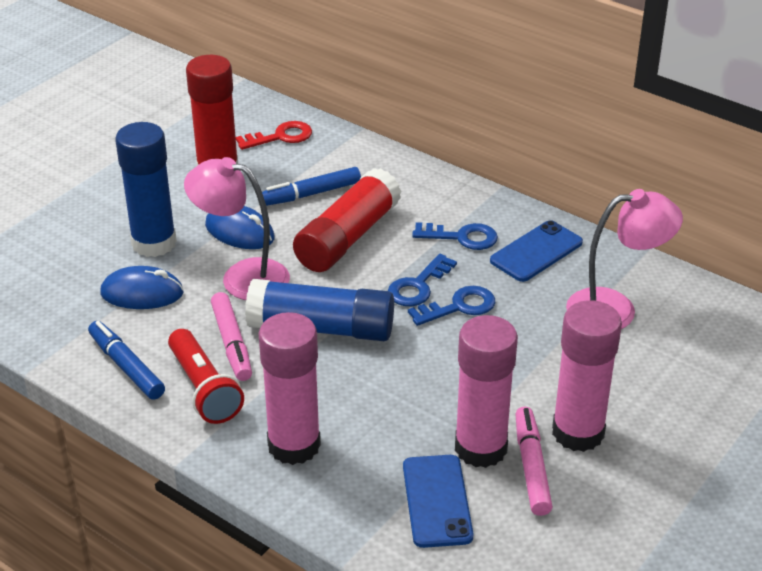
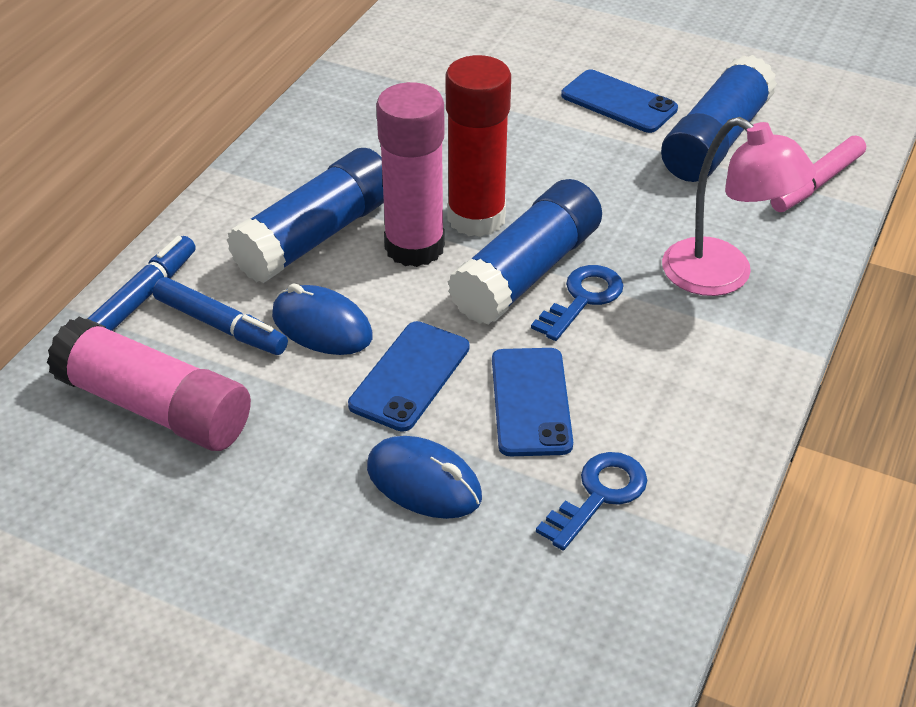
blue glue stick: [115,122,177,257] [245,279,394,341] = 2 -> [227,148,384,283] [448,179,602,325] [661,55,777,182] = 3
blue key: [388,254,457,306] [408,286,495,326] [412,222,498,250] = 3 -> [531,265,624,341] [536,452,647,550] = 2
blue phone: [403,455,473,548] [490,220,583,282] = 2 -> [348,321,469,432] [492,348,573,456] [561,70,678,133] = 3
pink glue stick: [258,312,321,465] [455,315,518,468] [552,300,622,452] = 3 -> [47,317,251,451] [376,82,445,267] = 2
pink lamp: [184,157,290,300] [566,189,683,329] = 2 -> [662,117,816,296] = 1
pink marker: [211,292,252,381] [516,407,553,516] = 2 -> [771,135,866,212] = 1
red flashlight: [168,329,244,424] = 1 -> none = 0
red glue stick: [186,55,238,166] [293,168,402,272] = 2 -> [446,55,511,237] = 1
red key: [236,121,312,150] = 1 -> none = 0

